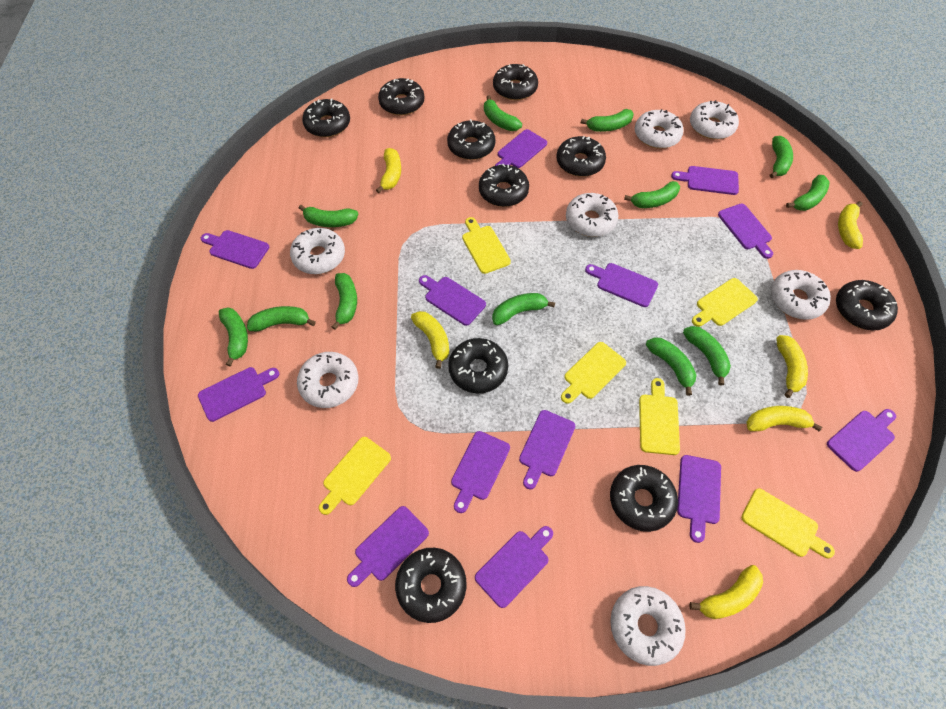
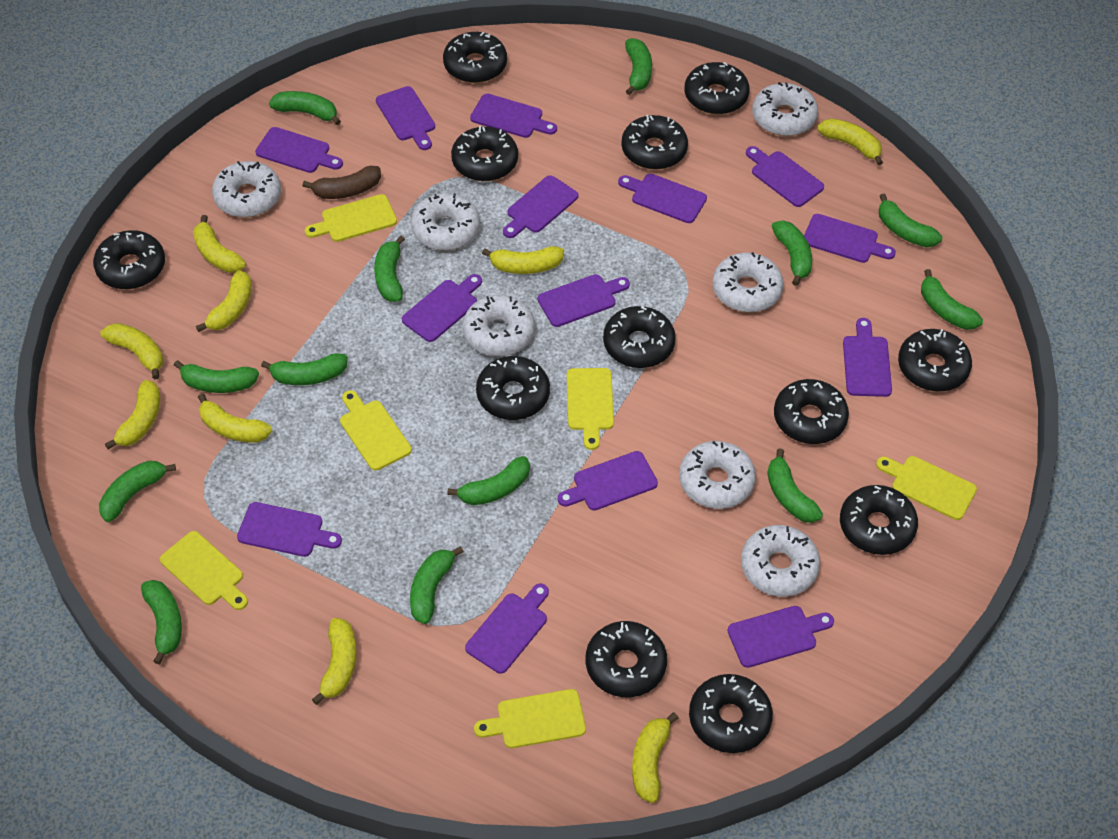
black donut: [302,98,350,137] [378,78,424,115] [395,548,467,623] [447,119,496,160] [448,338,508,393] [479,164,529,207] [493,64,538,100] [556,136,606,177] [610,465,678,532] [836,280,898,331] = 10 -> [93,230,165,289] [443,32,507,83] [451,126,518,181] [476,356,550,420] [586,621,667,697] [603,306,676,368] [621,115,688,170] [685,62,750,114] [689,674,773,753] [774,379,849,444] [840,485,918,555] [898,329,972,391] = 12
brown banana: none = 0 -> [302,166,381,199] = 1
green banana: [219,307,248,367] [247,306,316,331] [299,205,358,227] [332,273,357,330] [484,95,522,131] [492,293,555,325] [580,109,634,132] [624,181,680,208] [646,337,696,396] [683,326,731,386] [770,136,793,178] [786,175,829,211] = 12 -> [99,461,176,522] [141,580,182,664] [174,360,259,393] [261,353,348,385] [269,91,341,125] [374,235,405,302] [410,546,464,624] [447,456,530,505] [625,38,652,95] [767,448,823,523] [772,221,812,286] [879,193,942,247] [921,269,983,330] = 13
purple cutting board: [198,367,279,422] [201,230,269,269] [347,506,429,587] [419,275,486,326] [451,431,510,513] [475,526,553,608] [495,129,547,168] [519,410,575,489] [585,263,658,307] [671,166,739,195] [677,455,721,543] [718,204,773,259] [827,409,896,472] = 13 -> [237,502,342,557] [255,127,343,173] [376,86,435,150] [402,274,482,342] [465,584,549,674] [470,94,557,138] [503,175,578,238] [538,274,630,327] [557,451,658,510] [618,174,707,223] [727,606,834,668] [746,146,824,207] [804,214,896,263] [843,318,892,397] = 14
yellow banana: [376,148,401,193] [411,311,449,369] [690,565,763,619] [746,406,822,432] [776,335,808,398] [838,201,863,249] = 6 -> [100,323,163,379] [105,380,160,449] [193,215,246,273] [196,270,252,332] [198,393,272,443] [312,618,356,705] [482,246,564,274] [632,712,678,803] [817,118,883,166] = 9

